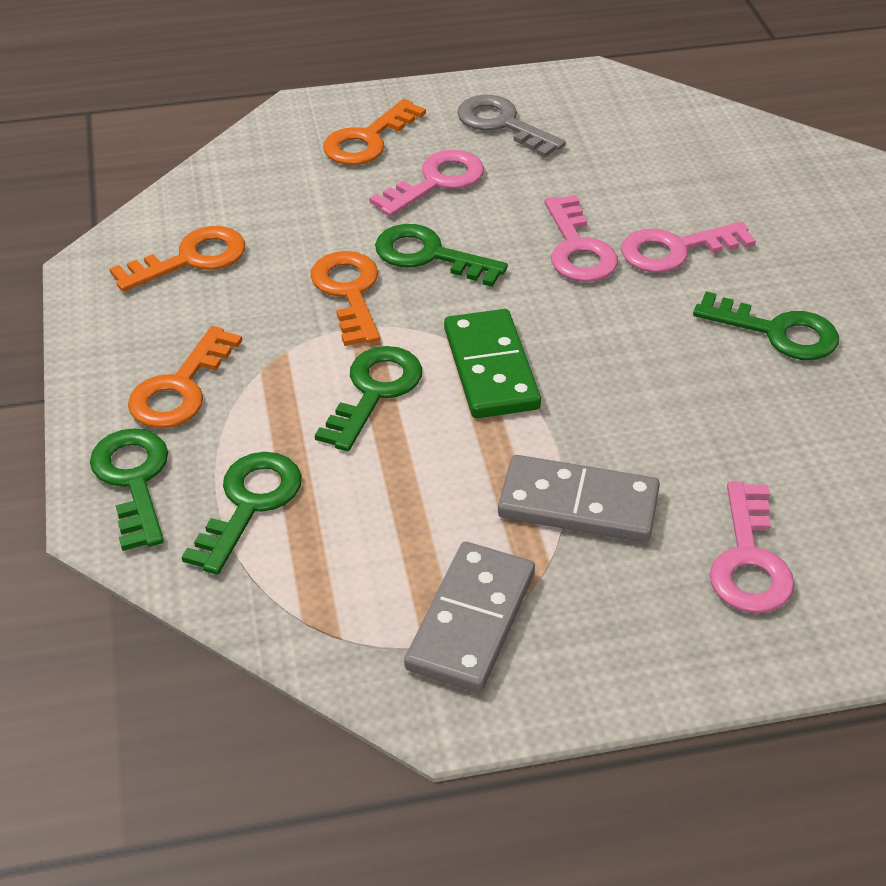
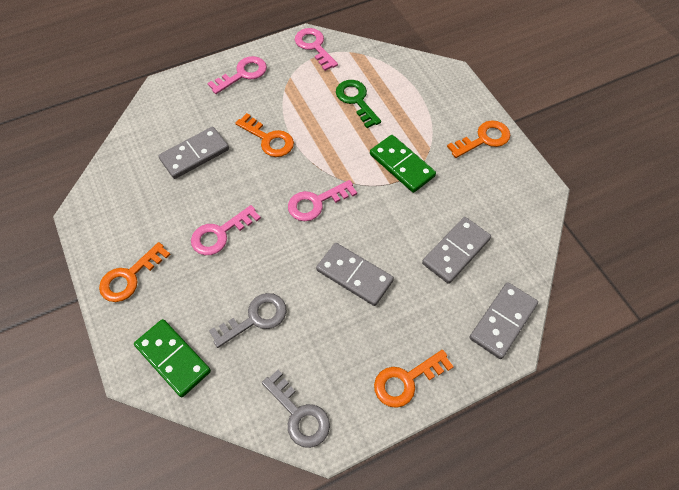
green domino: [444,309,541,418] = 1 -> [134,319,211,397] [370,135,436,193] = 2
green key: [90,428,168,551] [182,452,302,575] [315,346,422,451] [375,224,508,287] [693,291,839,360] = 5 -> [336,80,381,128] = 1
grey domino: [404,542,535,693] [498,455,660,542] = 2 -> [158,127,229,179] [316,243,394,306] [422,217,491,284] [469,282,538,359] = 4
grey key: [457,95,566,158] = 1 -> [209,293,286,348] [262,370,330,448] = 2

